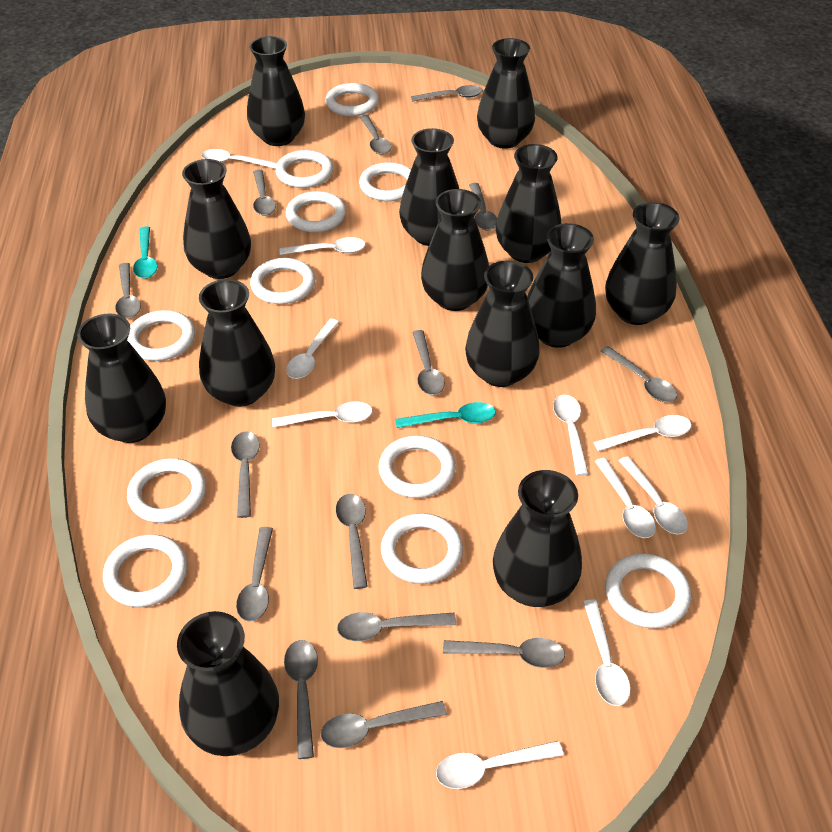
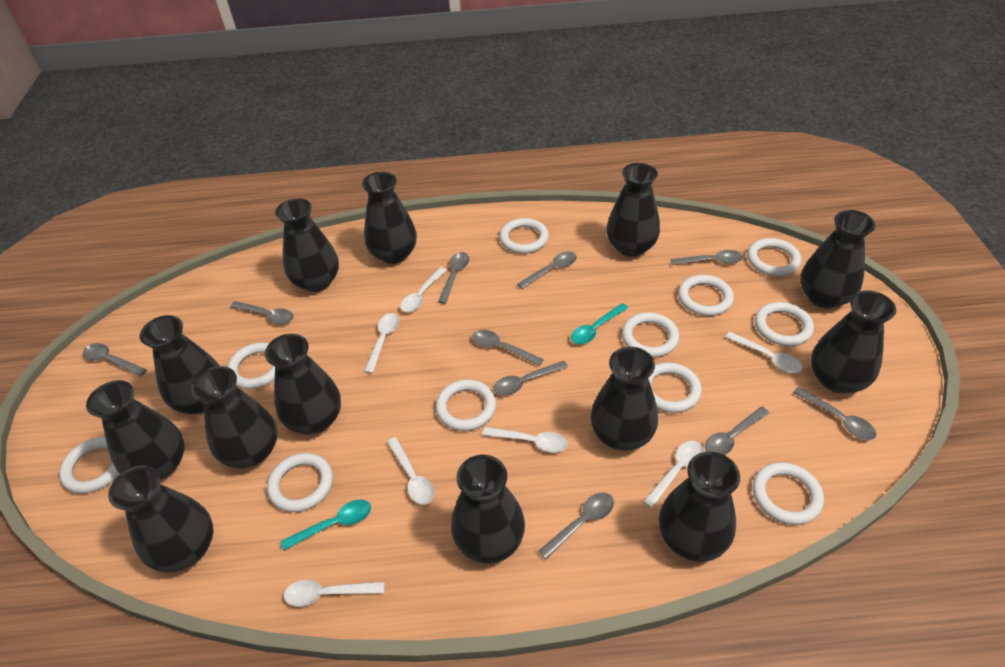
grey spoon: [115,263,141,319] [231,431,260,518] [236,527,273,622] [253,170,276,216] [284,640,318,759] [321,701,447,748] [336,494,368,589] [337,612,456,641] [360,115,392,155] [411,85,483,102] [412,330,445,395] [443,638,565,668] [469,183,497,231] [601,346,677,402] = 14 -> [83,343,147,377] [230,301,293,324] [438,252,469,304] [472,330,544,366] [493,361,568,395] [517,252,577,289] [538,492,614,559] [671,250,743,265] [705,407,769,455] [793,387,876,440] = 10
white spoon: [201,149,277,169] [272,402,373,427] [280,237,365,255] [286,319,339,379] [436,741,564,789] [553,395,589,476] [583,599,631,706] [593,415,691,451] [595,458,656,538] [619,456,688,535] = 10 -> [284,580,385,607] [364,313,399,374] [387,437,434,505] [400,267,446,312] [482,427,568,453] [643,441,704,508] [726,332,803,373] = 7

